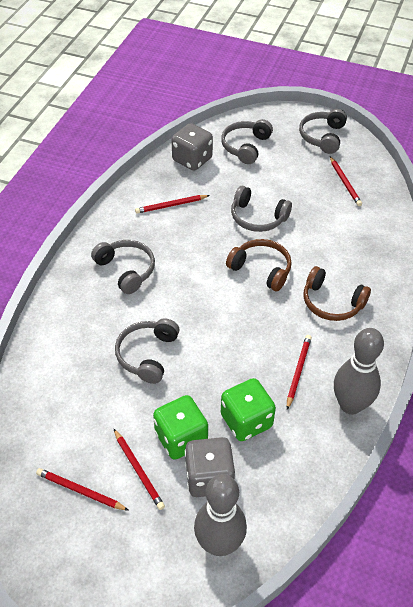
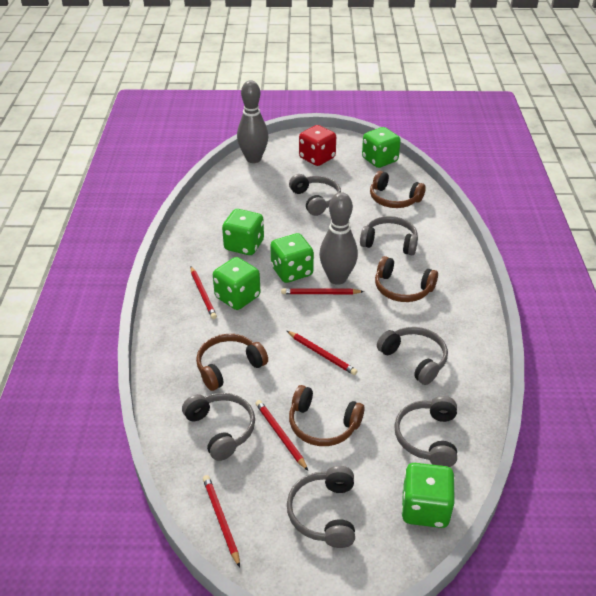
brown headphones: [226,239,292,291] [303,266,371,321] = 2 -> [196,334,268,391] [289,385,364,446] [370,171,426,208] [375,256,438,302] = 4
green dice: [153,395,208,460] [221,378,276,441] = 2 -> [213,257,261,310] [222,209,264,255] [270,233,314,283] [362,127,401,168] [401,463,455,528] = 5
grey dice: [172,123,213,171] [185,437,235,497] = 2 -> none = 0
grey headphones: [91,240,155,294] [115,319,179,384] [221,119,273,164] [231,186,292,232] [299,109,347,154] = 5 -> [182,393,255,461] [287,466,355,548] [289,174,341,216] [360,216,418,255] [377,327,448,385] [394,396,457,467] = 6
red dice: none = 0 -> [299,125,336,166] = 1

